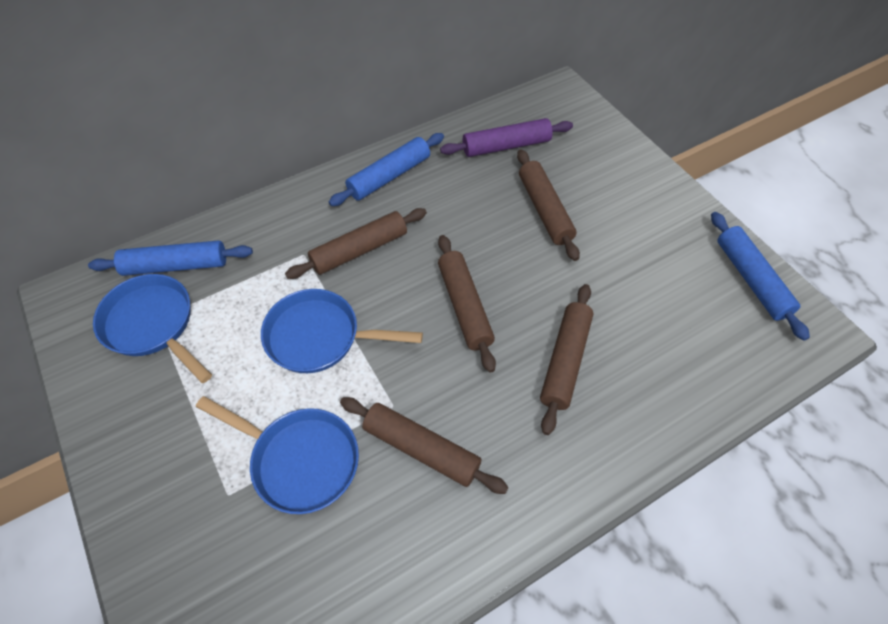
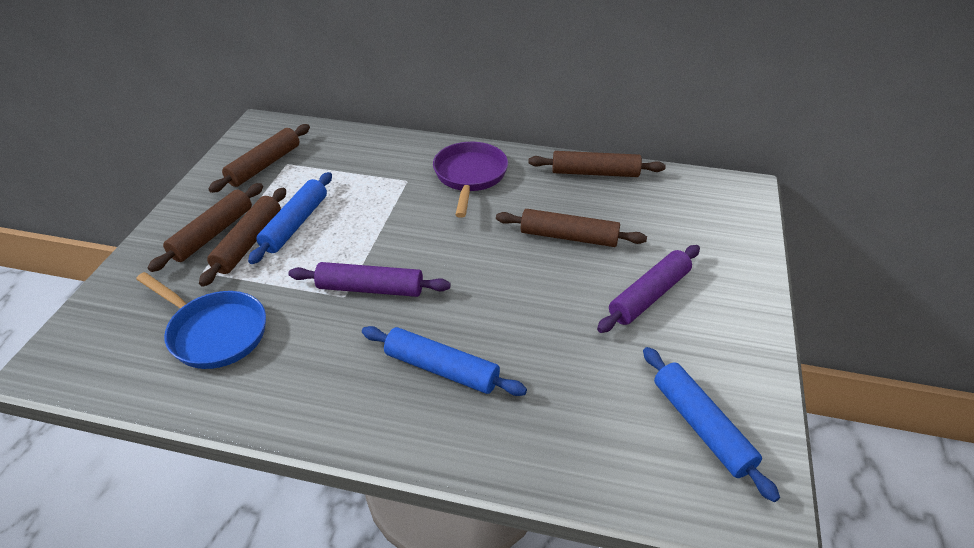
blue pan: [93,274,212,383] [196,396,359,514] [261,289,423,373] = 3 -> [136,272,266,369] = 1
purple pan: none = 0 -> [433,142,508,218] = 1
purple rolling pin: [440,118,573,157] = 1 -> [288,262,451,297] [597,245,700,333] = 2

